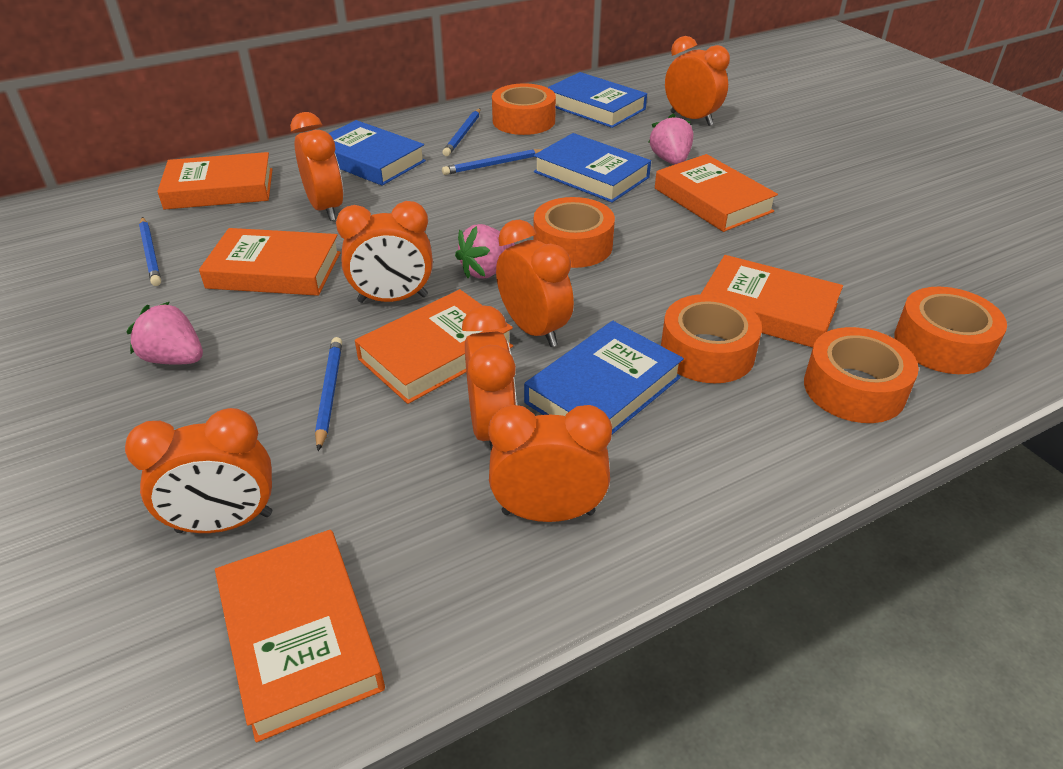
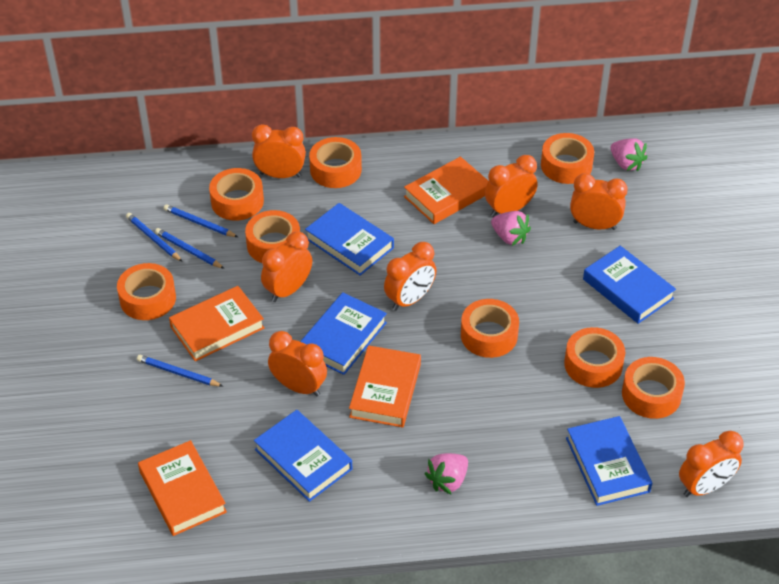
blue book: [328,120,426,186] [524,321,684,434] [534,133,651,203] [547,72,647,128] = 4 -> [254,410,352,502] [300,292,387,375] [305,203,394,276] [566,416,652,506] [583,246,676,324] = 5
orange book: [157,152,273,210] [199,228,341,296] [215,530,385,742] [355,289,513,404] [655,154,778,232] [701,255,843,348] = 6 -> [138,440,227,536] [169,286,264,361] [349,345,421,427] [404,157,489,224] = 4
orange tape: [492,83,556,135] [534,197,615,268] [661,294,762,383] [804,327,919,423] [894,287,1007,374] = 5 -> [117,263,176,320] [209,168,264,221] [245,210,300,263] [309,137,362,188] [461,299,519,358] [541,133,594,184] [564,327,625,388] [622,357,685,419] = 8

